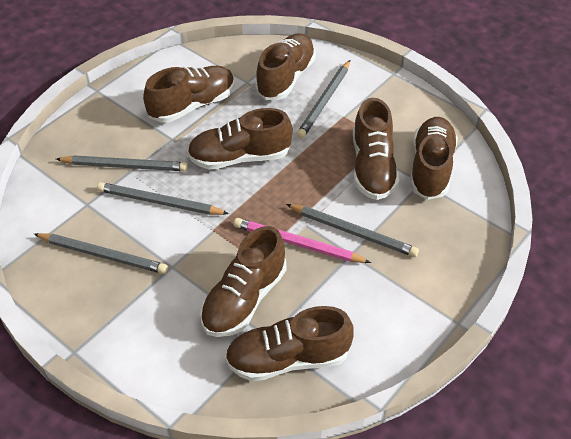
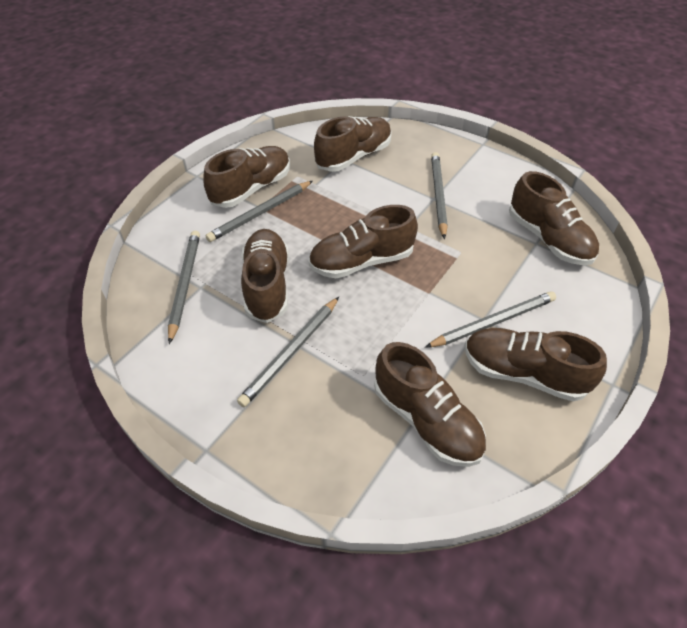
pink pencil: [234,218,371,263] = 1 -> none = 0

